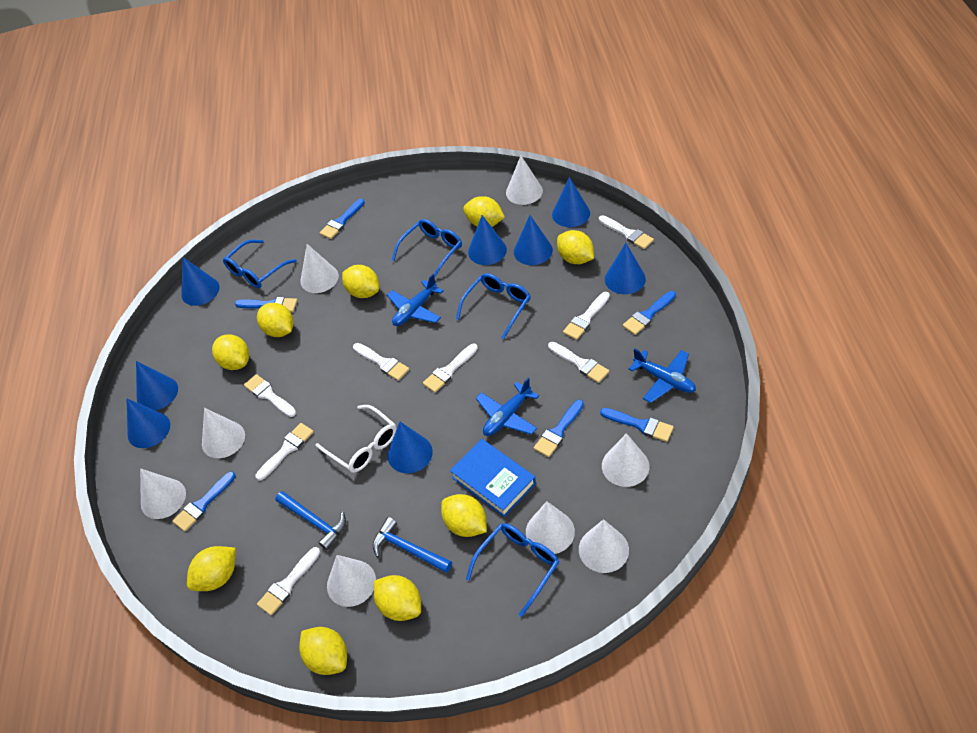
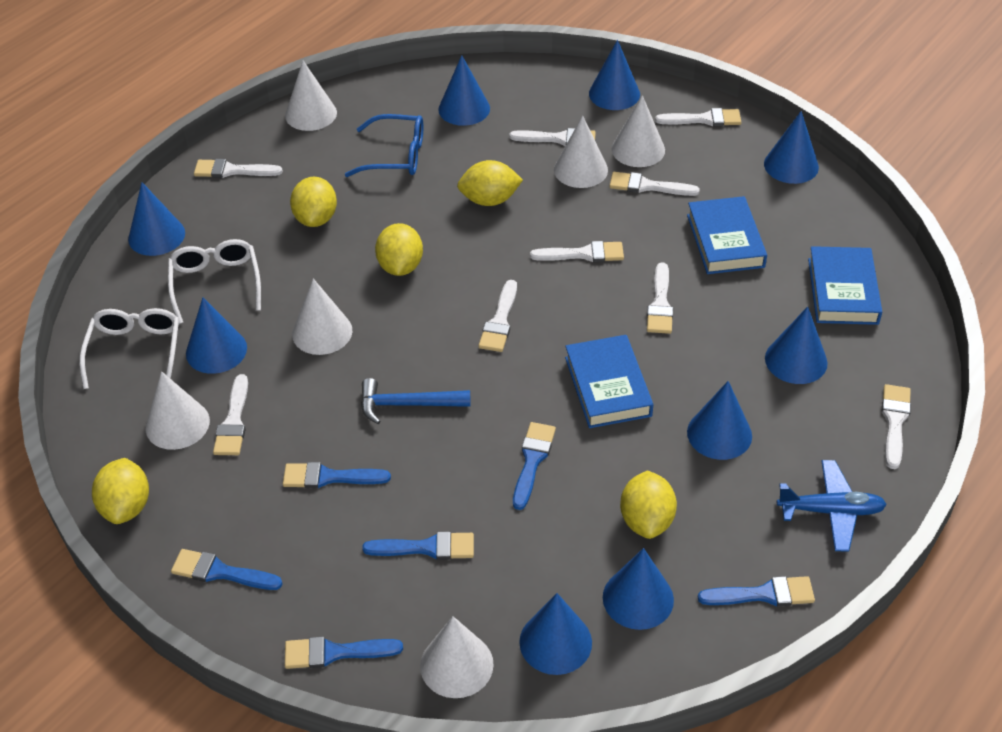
blue book: [450,439,536,517] = 1 -> [565,335,653,428] [687,196,767,274] [808,246,882,325] = 3
blue cone: [126,398,170,448] [136,361,178,410] [181,257,220,306] [387,422,433,473] [468,215,507,265] [514,215,553,265] [552,177,590,227] [605,243,646,294] = 8 -> [128,182,185,256] [186,297,247,374] [438,55,490,126] [519,593,592,675] [589,40,640,110] [603,548,674,630] [687,381,752,460] [764,111,819,184] [765,306,828,384] = 9
blue glasses: [223,240,297,288] [392,219,462,278] [456,273,531,339] [466,523,559,617] = 4 -> [345,114,423,177] = 1
blue hammer: [275,491,346,550] [373,517,452,573] = 2 -> [361,378,470,424] = 1
blue plane: [387,274,444,326] [475,377,539,436] [628,348,696,403] = 3 -> [777,460,887,552] = 1
white brush: [244,374,296,417] [255,423,314,480] [257,547,320,615] [353,343,409,381] [423,344,478,393] [548,342,609,383] [563,292,610,340] [599,215,654,249] = 8 -> [194,159,283,178] [213,374,248,455] [478,280,517,352] [509,128,596,146] [530,241,624,262] [609,172,700,196] [647,263,673,334] [655,108,741,126] [882,384,911,469] = 9
white cone: [140,469,186,519] [202,408,245,458] [300,244,339,293] [327,555,376,607] [506,156,543,205] [526,501,575,554] [579,519,629,573] [602,433,649,487] = 8 -> [146,371,210,450] [285,61,337,131] [292,278,352,355] [420,616,494,698] [554,115,608,188] [611,95,665,167] = 6
white glasses: [316,405,397,473] = 1 -> [79,308,179,389] [168,239,261,324] = 2
yellow lemon: [187,546,236,591] [212,334,249,370] [257,303,294,337] [299,627,347,675] [342,265,379,298] [374,575,421,621] [441,494,487,537] [463,196,505,227] [557,230,594,264] = 9 -> [92,458,149,524] [290,177,337,227] [375,223,423,276] [457,160,523,206] [620,471,677,539] = 5

